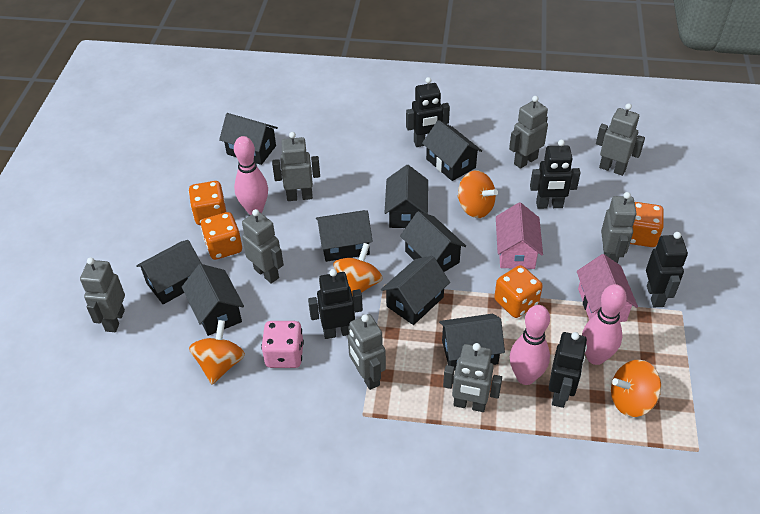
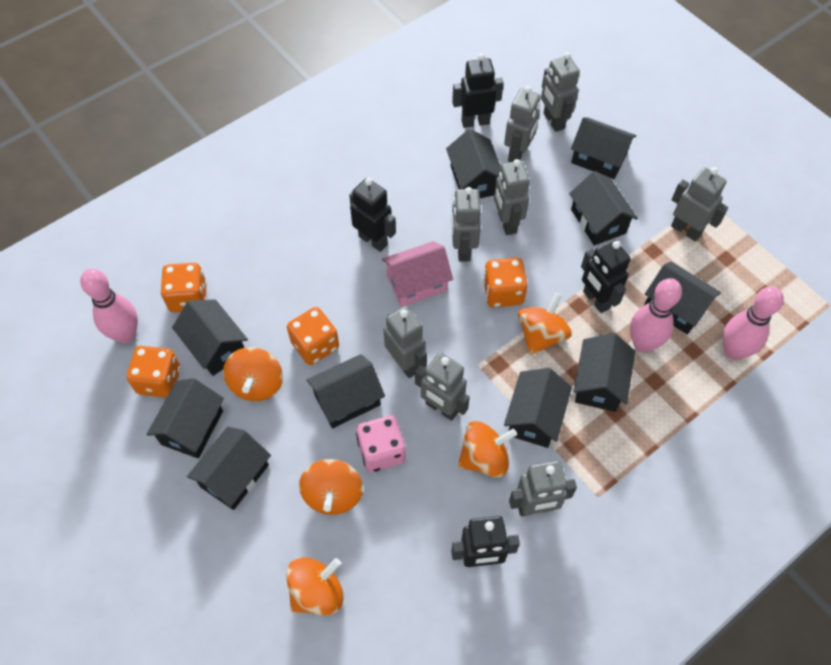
black house: [136,240,202,304] [182,264,244,336] [219,113,278,165] [316,210,373,262] [381,256,450,325] [385,165,428,228] [400,211,466,272] [422,120,482,181] [439,314,505,371] = 9 -> [146,378,224,459] [172,299,248,376] [187,427,271,510] [307,354,385,428] [446,129,501,198] [504,368,572,448] [569,171,638,246] [571,117,636,179] [574,333,635,412] [644,261,721,334] = 10
black robot: [308,269,363,339] [406,77,450,147] [530,140,581,209] [549,332,587,408] [646,232,688,307] = 5 -> [349,178,396,252] [451,516,520,567] [452,53,503,128] [581,239,631,313] = 4
orange spinning top: [189,320,245,385] [333,243,383,297] [458,171,498,218] [611,360,661,417] = 4 -> [223,347,283,401] [286,557,344,616] [299,459,363,515] [458,421,517,478] [518,293,572,355] = 5
pink house: [496,202,543,269] [577,254,638,322] = 2 -> [382,241,453,307] = 1

